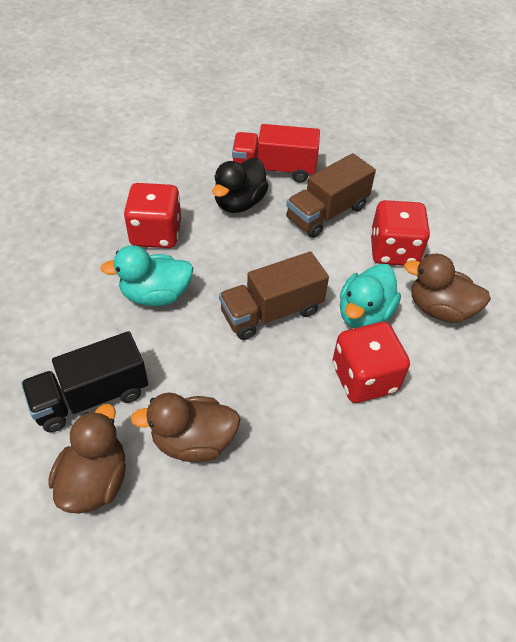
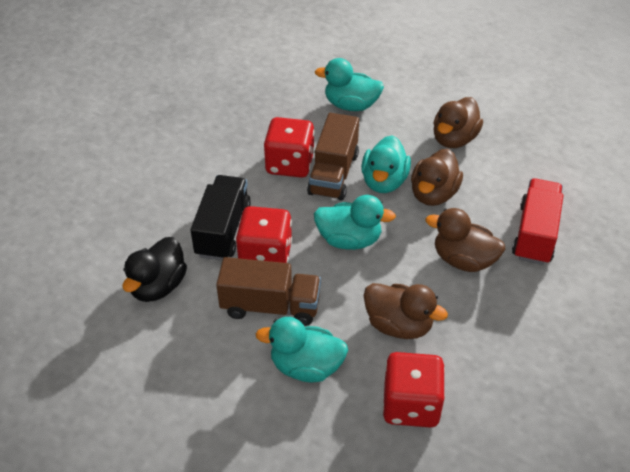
brown duck: [48,404,126,514] [130,393,240,462] [404,254,491,323] = 3 -> [364,283,448,339] [411,149,463,206] [425,208,506,272] [433,97,483,148] = 4
turquoise duck: [100,245,193,306] [340,264,401,328] = 2 -> [256,317,348,383] [314,195,396,250] [315,58,384,111] [361,135,411,193] = 4

